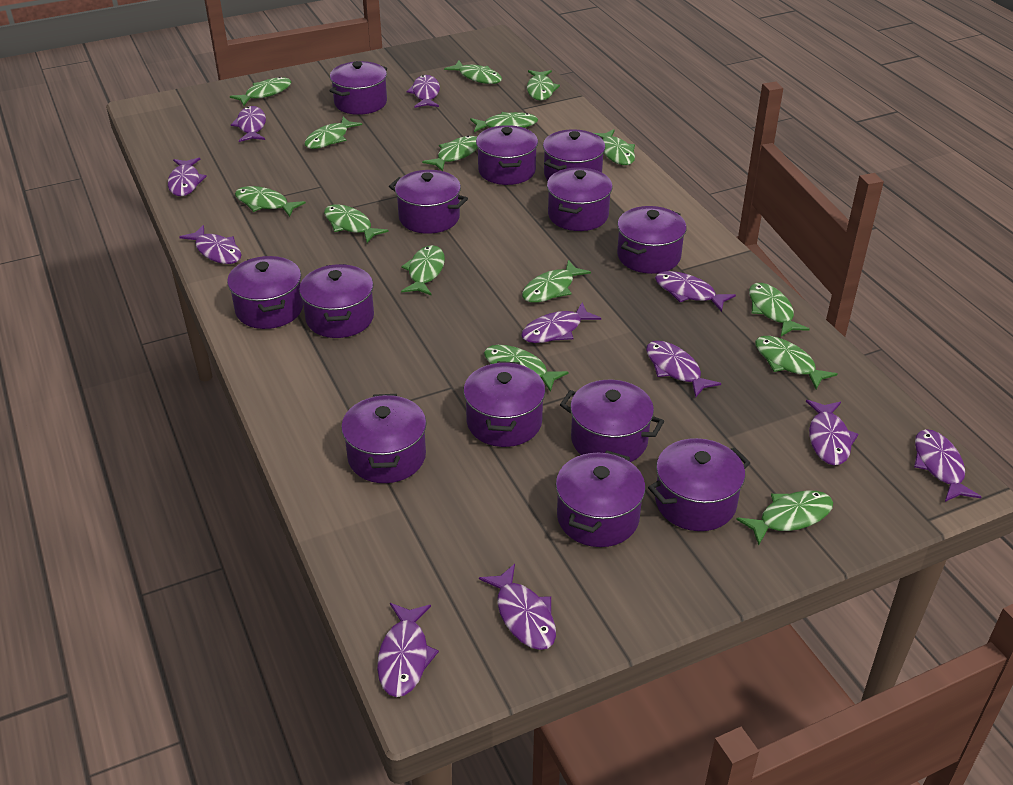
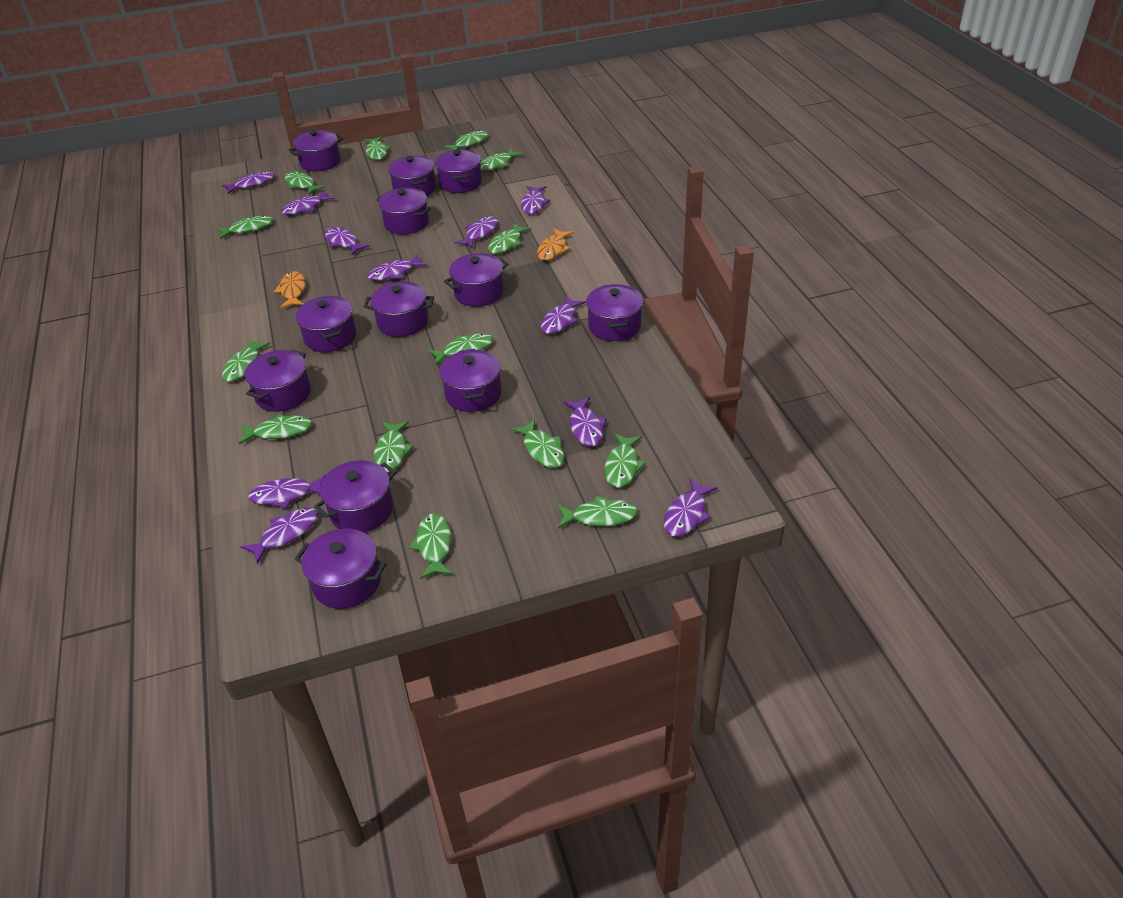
green fish: [230,77,292,106] [235,186,306,217] [304,117,362,149] [324,204,389,243] [401,245,445,296] [422,136,477,171] [444,61,502,84] [470,112,538,132] [484,345,569,392] [522,260,591,303] [527,70,560,101] [594,129,635,165] [736,490,833,545] [749,283,810,336] [755,336,838,390] = 15 -> [217,216,273,239] [222,340,270,382] [239,414,312,445] [285,172,325,195] [364,136,391,160] [374,421,414,472] [409,513,452,579] [427,333,493,365] [443,130,488,150] [480,148,523,171] [488,223,531,254] [511,419,564,468] [557,495,638,529] [604,434,646,488] = 14
orange fish: none = 0 -> [274,271,306,309] [537,229,574,261] = 2
purple pot: [227,256,303,329] [299,264,374,338] [329,61,387,115] [341,394,426,483] [389,170,468,234] [463,361,545,447] [476,125,538,185] [543,129,605,180] [547,167,613,231] [556,451,645,547] [560,380,664,462] [617,206,687,274] [648,438,750,531] = 13 -> [245,350,311,412] [289,130,343,172] [295,529,386,609] [296,296,356,352] [314,460,396,533] [364,281,434,337] [376,188,431,234] [388,156,436,196] [435,149,482,193] [439,349,502,412] [444,253,509,307] [586,284,643,341] = 12

